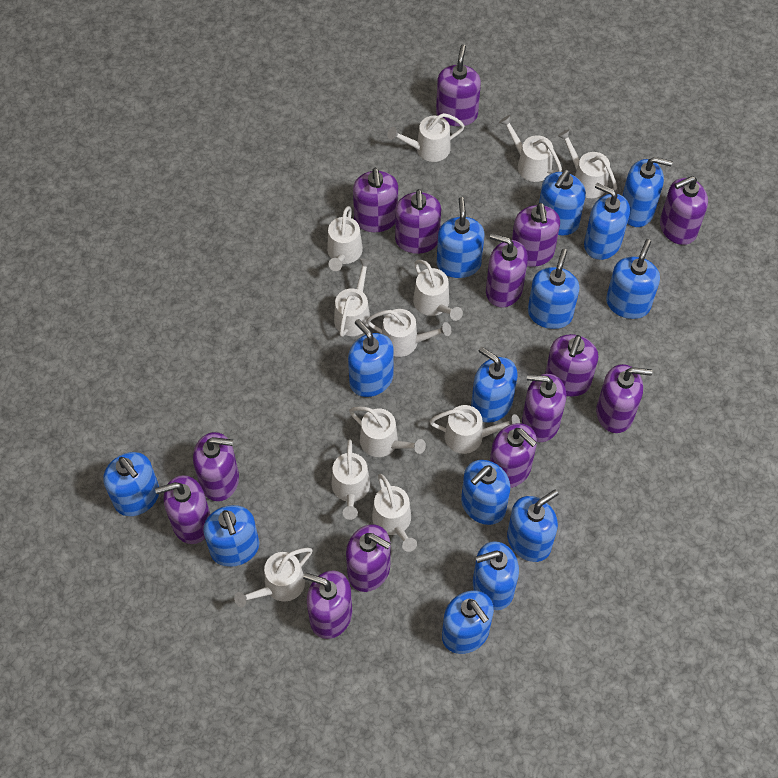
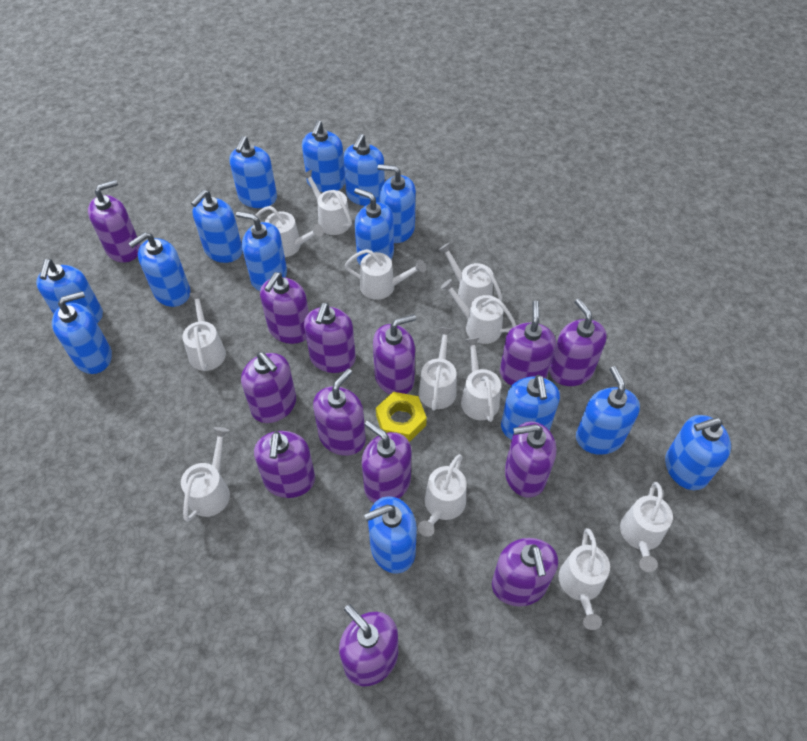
purple soap dispenser: [155,475,210,544] [193,432,239,501] [303,571,352,639] [346,524,391,592] [353,168,398,232] [395,189,441,254] [436,44,481,126] [486,233,528,307] [490,423,537,488] [512,203,560,267] [522,374,566,442] [545,334,598,397] [596,364,652,433] [660,176,708,245] = 14 -> [88,180,141,263] [241,352,296,423] [254,431,315,498] [260,272,309,344] [304,303,356,373] [313,369,366,456] [339,604,398,686] [362,420,411,503] [373,314,416,394] [492,538,558,606] [500,301,556,386] [505,422,556,497] [549,299,607,386] = 13
yellow nut: none = 0 -> [376,392,427,442] = 1

